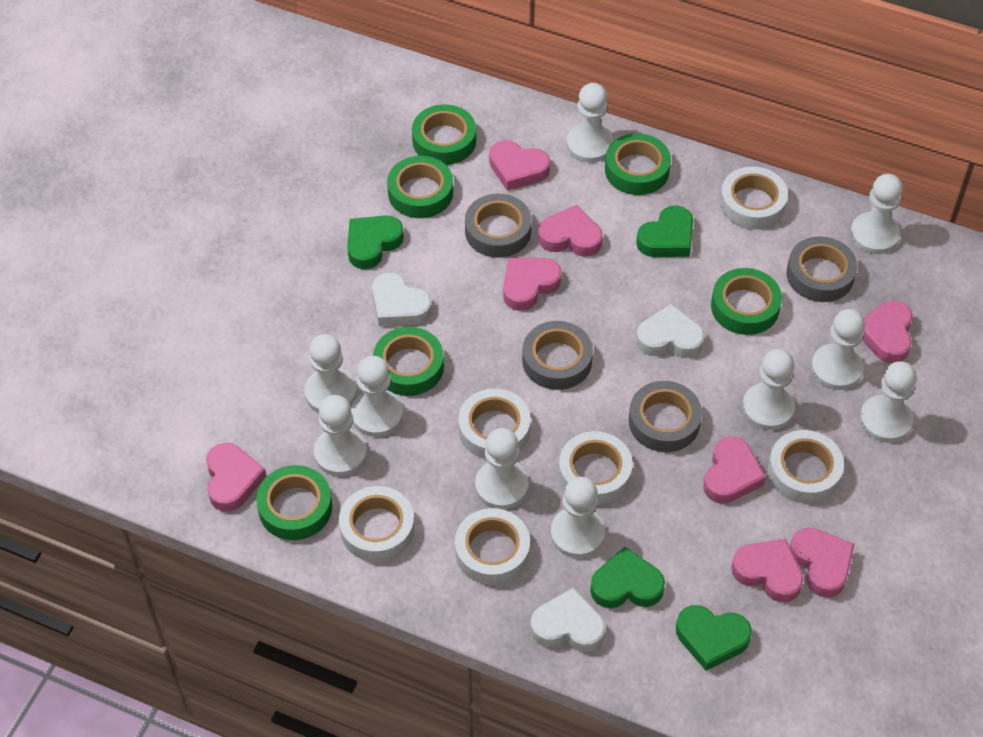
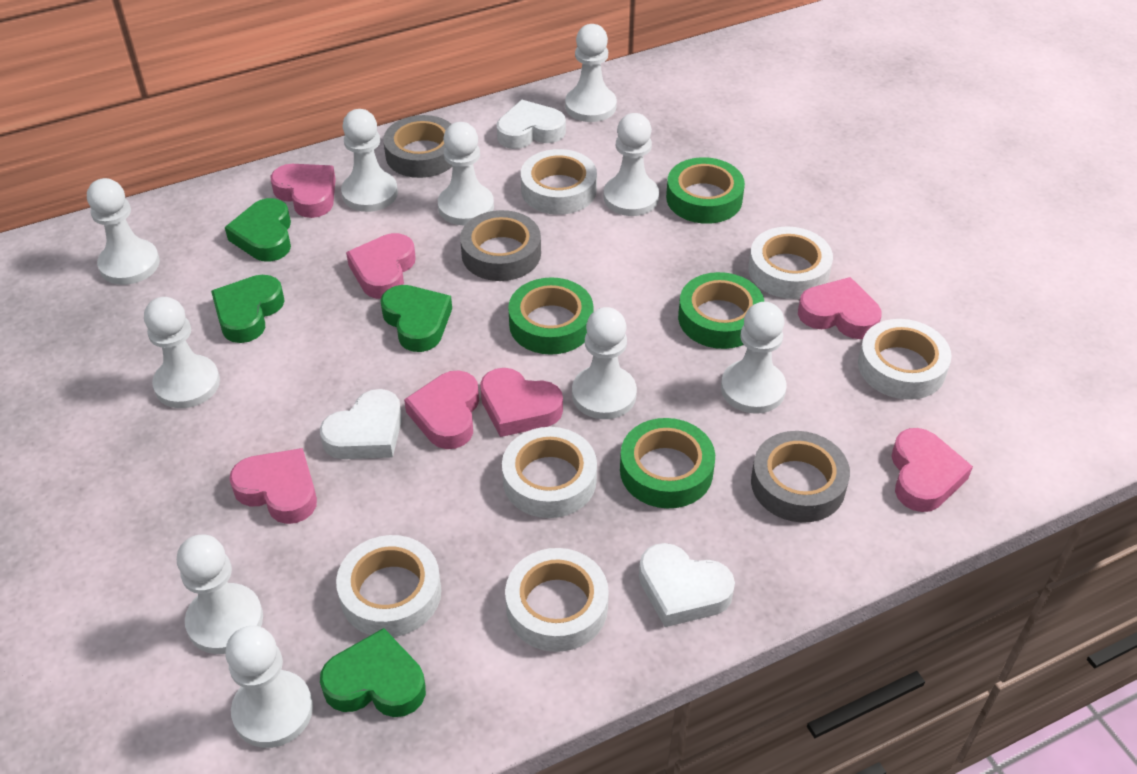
green tape: [256,465,332,540] [373,327,444,396] [387,156,453,218] [412,104,476,165] [605,133,671,195] [711,268,782,335] = 6 -> [508,277,594,355] [620,418,715,508] [666,157,745,224] [678,272,765,349] = 4
grey tape: [465,194,532,258] [522,321,593,390] [629,381,702,452] [786,237,858,302] = 4 -> [383,115,453,178] [460,210,541,281] [751,431,850,523] = 3
pink heart: [206,443,266,512] [489,140,550,191] [503,258,562,311] [538,205,603,257] [703,436,766,504] [731,539,804,602] [790,527,855,598] [862,301,913,363] = 8 -> [229,448,317,524] [271,164,336,218] [346,233,416,299] [404,370,479,449] [480,368,563,437] [798,277,882,339] [891,428,973,512] = 7

